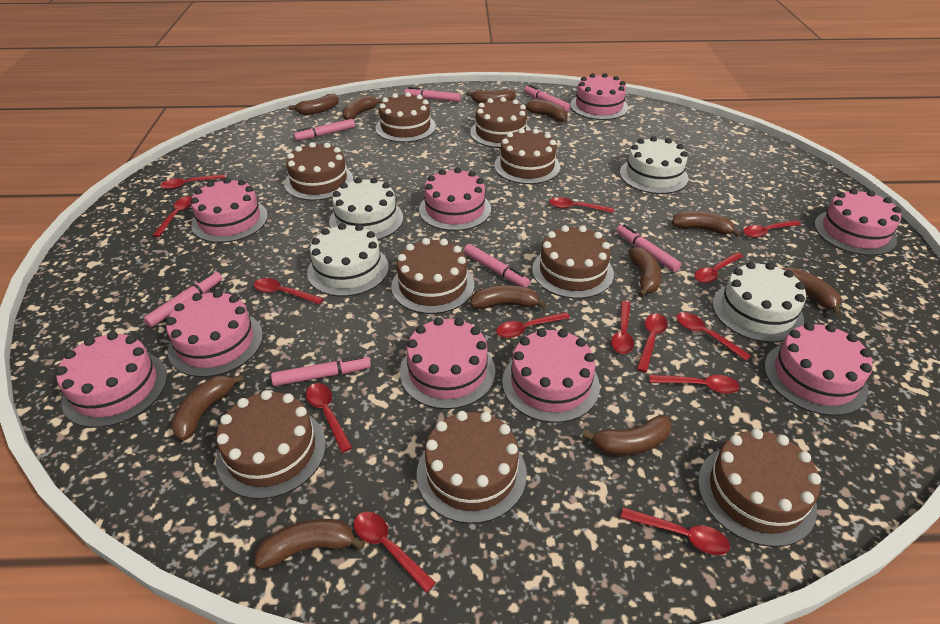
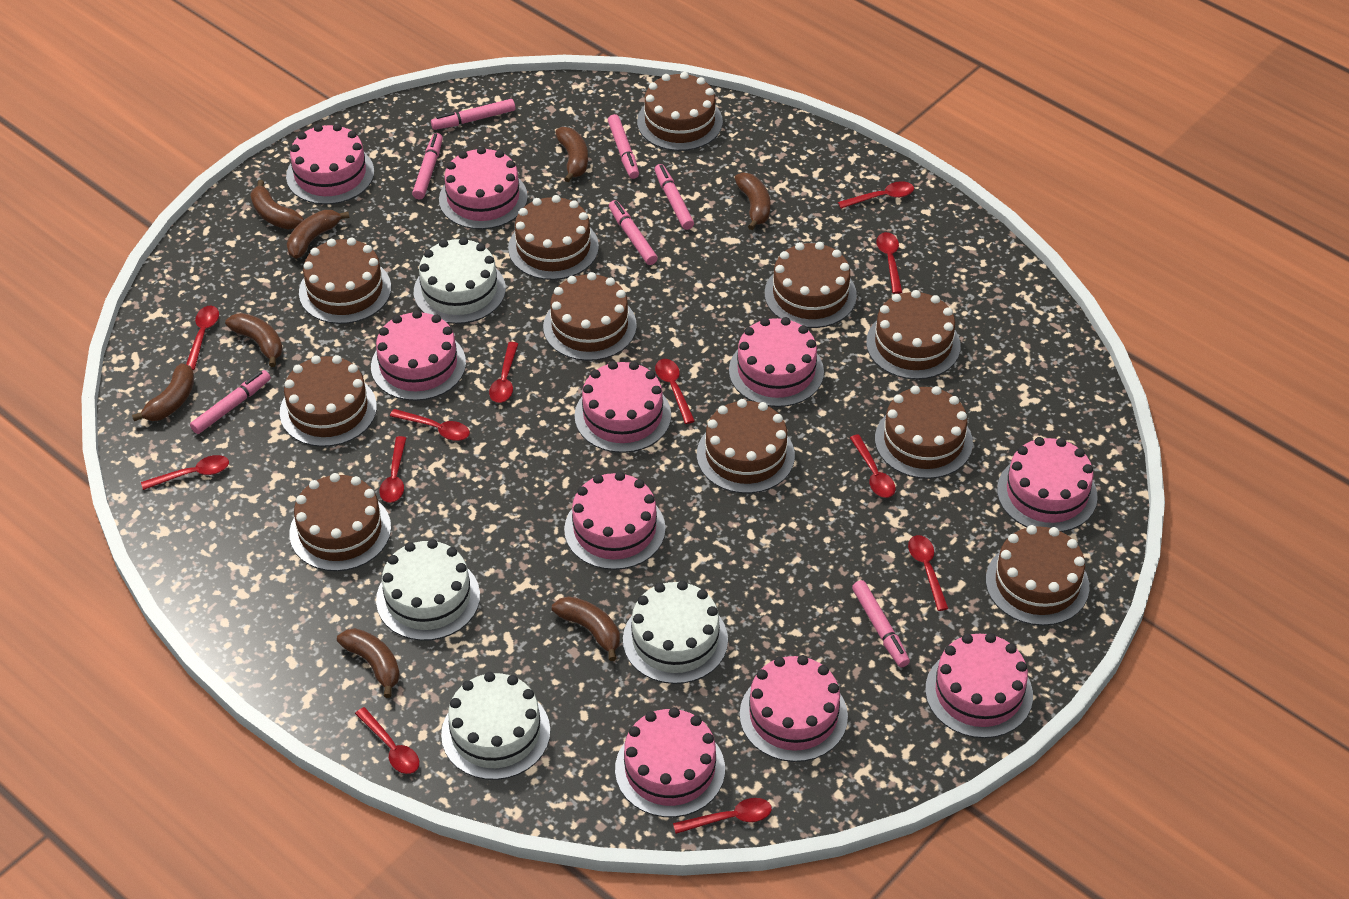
brown banana: [171,374,244,440] [254,519,365,569] [289,94,339,115] [342,95,383,120] [466,89,516,104] [470,285,547,309] [525,99,567,123] [582,415,672,456] [628,247,661,297] [672,211,741,237] [781,267,841,315] = 11 -> [132,363,195,421] [225,313,283,367] [250,180,304,229] [287,210,349,259] [337,628,400,698] [552,596,620,661] [555,127,588,182] [735,172,770,230] = 8
brown cake: [216,390,326,499] [284,142,353,201] [376,92,436,142] [391,238,474,314] [417,411,527,524] [470,97,531,148] [494,128,560,184] [532,225,614,299] [698,429,821,547] = 9 -> [280,355,377,447] [289,473,391,571] [299,238,391,324] [508,195,599,280] [543,272,637,361] [637,72,723,151] [697,399,795,493] [765,242,857,328] [866,290,961,379] [875,386,973,479] [986,525,1089,626] = 11
pink cake: [55,332,167,428] [166,290,263,377] [191,178,268,243] [400,317,495,409] [419,168,491,231] [502,329,600,423] [570,73,628,120] [764,322,873,416] [814,188,901,256] = 9 -> [286,124,374,205] [371,310,466,401] [439,147,528,229] [564,472,665,570] [574,361,671,453] [615,707,725,817] [729,317,824,407] [740,655,848,762] [925,633,1033,738] [997,437,1098,532] = 10
red spoon: [152,196,192,237] [160,174,225,189] [254,278,324,304] [306,383,352,453] [354,512,436,593] [496,312,570,338] [549,197,614,213] [611,301,634,354] [621,507,730,555] [637,314,668,373] [649,375,740,394] [676,312,751,361] [695,252,743,283] [743,220,801,238] = 14 -> [141,455,229,490] [186,306,219,370] [355,707,419,774] [379,436,406,503] [390,409,470,441] [489,342,518,403] [655,359,695,424] [673,798,772,834] [838,181,914,209] [850,434,896,498] [876,232,902,294] [908,535,949,611] = 12

